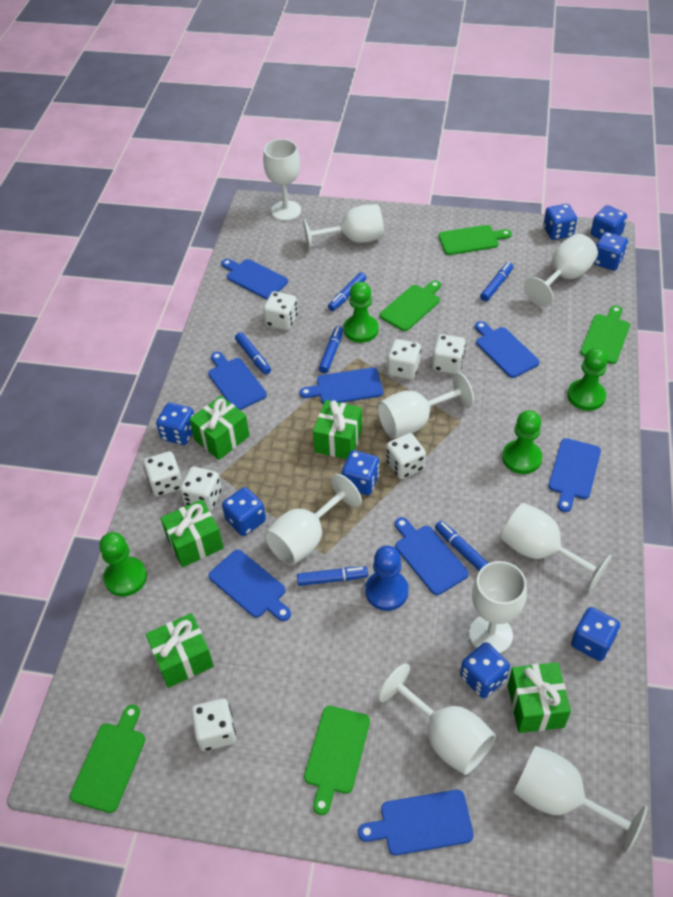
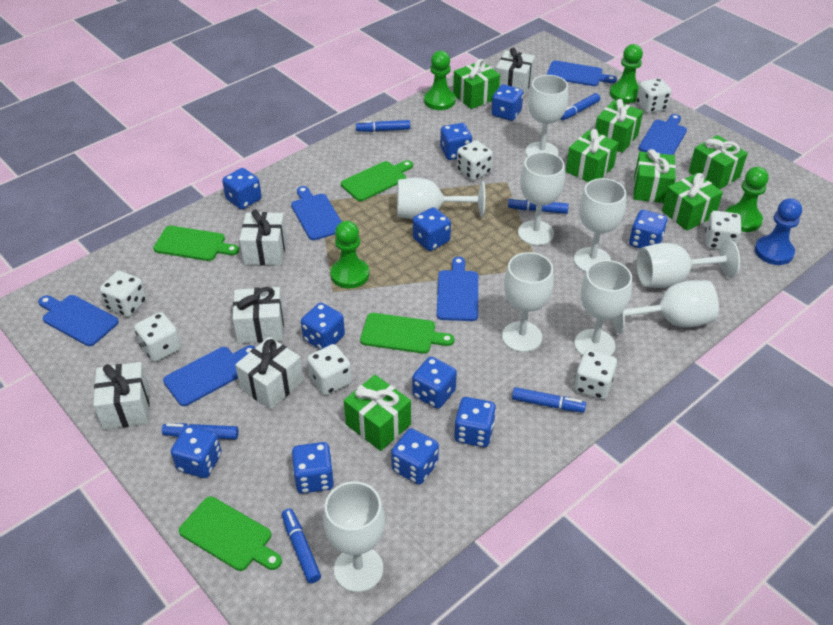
blue cutting board: [208,352,267,410] [208,550,291,621] [221,259,288,299] [300,368,383,404] [358,790,474,855] [395,517,469,595] [475,321,539,378] [548,438,601,512] = 8 -> [38,295,119,346] [163,345,256,406] [291,186,342,240] [437,257,478,321] [547,61,617,86] [638,114,687,155] = 6
blue dice: [156,403,194,445] [222,487,266,536] [342,450,379,495] [460,642,510,698] [543,204,577,240] [571,607,620,661] [591,205,627,239] [593,232,628,271] = 8 -> [171,425,222,478] [222,168,262,210] [292,442,334,494] [301,303,345,350] [391,428,439,485] [412,357,457,409] [413,207,451,251] [440,123,472,160] [454,397,496,447] [491,84,524,121] [629,210,668,248] = 11
green cutting board: [70,705,145,813] [304,706,370,815] [380,280,441,331] [438,225,512,255] [580,305,630,364] = 5 -> [153,226,239,261] [179,496,282,571] [341,160,413,201] [360,313,454,354] = 4
green gift: [146,613,214,688] [161,499,223,567] [189,396,250,460] [313,400,362,459] [508,662,571,733] = 5 -> [344,375,411,451] [453,59,500,109] [566,129,618,182] [595,99,643,153] [633,149,676,203] [662,173,723,231] [689,135,748,189] = 7
white gift: none = 0 -> [93,362,150,430] [233,287,284,344] [235,337,304,410] [240,210,287,266] [496,48,535,97] = 5

